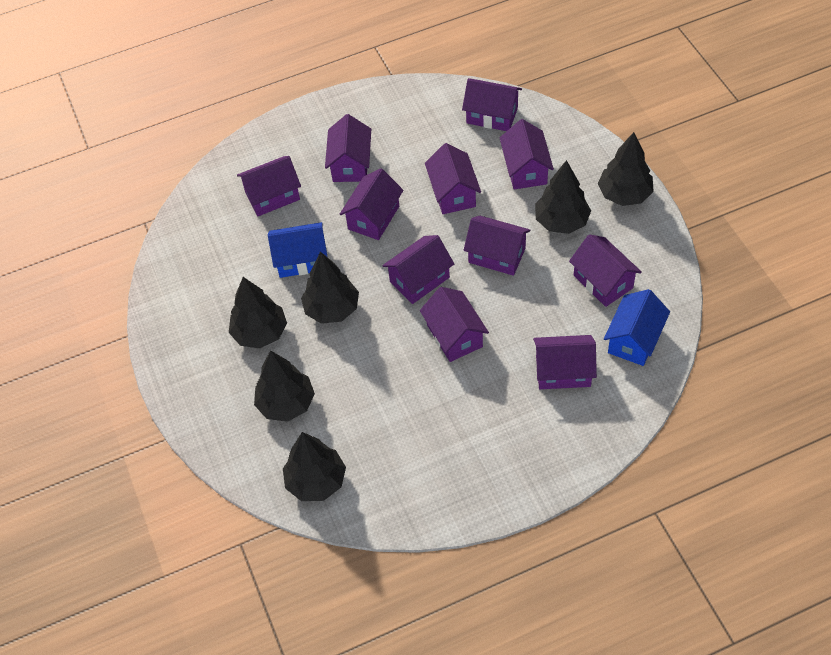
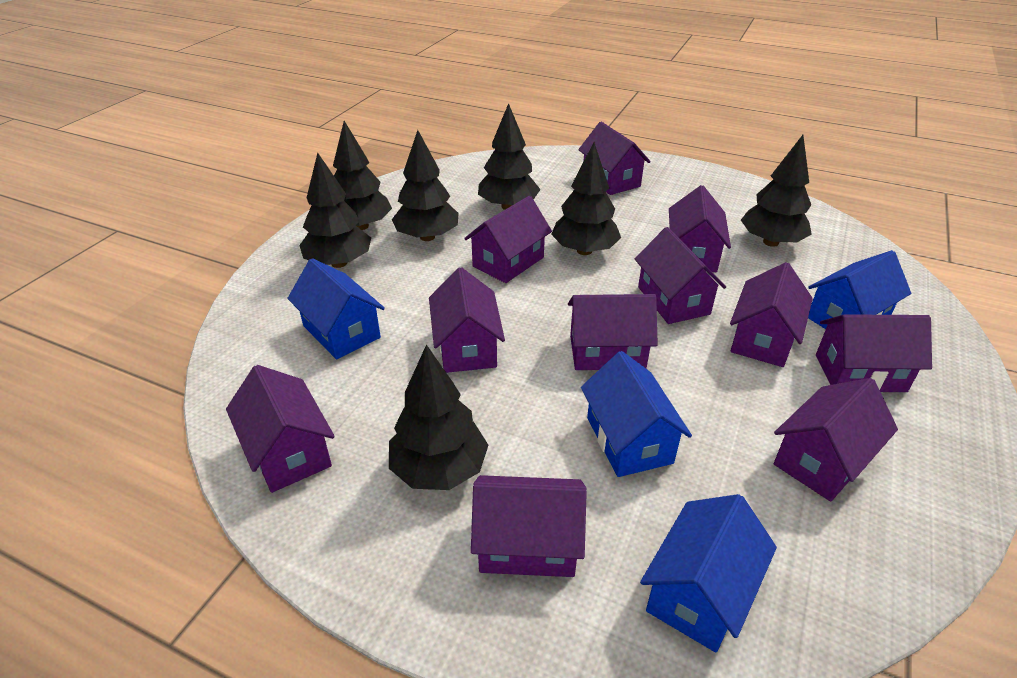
black tree: [229,277,287,348] [254,350,315,422] [283,432,346,501] [301,251,359,324] [535,160,591,234] [598,132,654,206] = 6 -> [299,153,371,268] [333,121,392,230] [389,344,488,490] [392,130,459,241] [478,103,541,210] [551,142,621,255] [741,135,812,247] = 7
blue house: [268,222,328,278] [604,289,670,366] = 2 -> [287,258,385,359] [581,351,692,477] [640,494,777,652] [808,250,911,329] = 4

